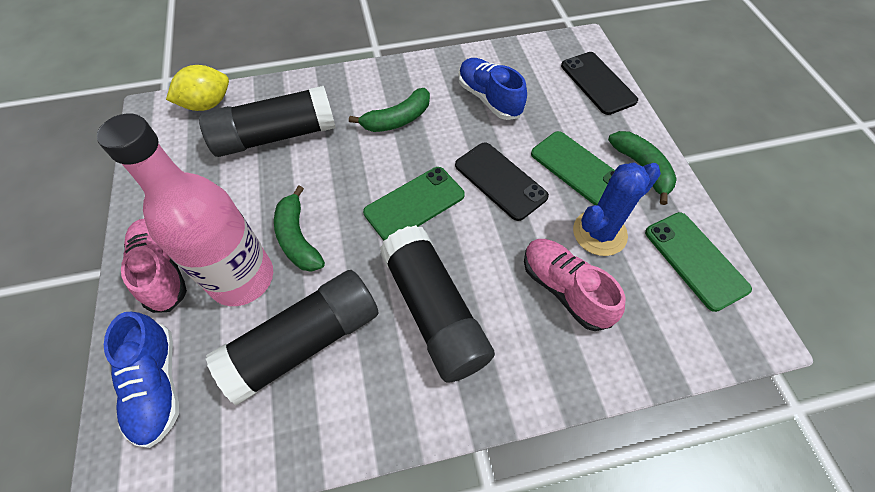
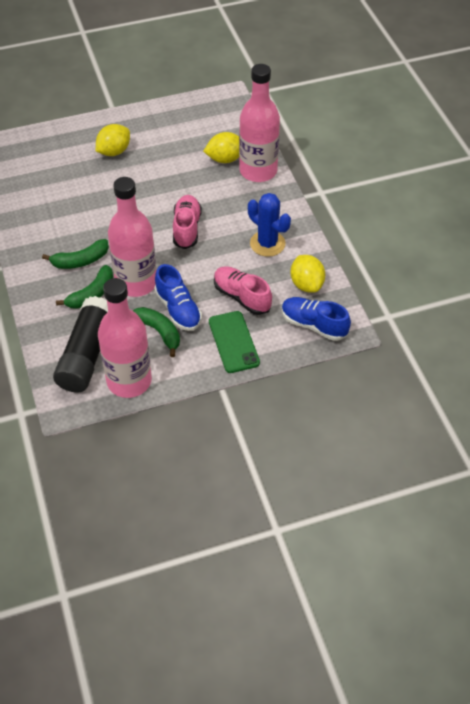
black glue stick: [199,86,336,157] [206,270,379,405] [380,225,495,383] = 3 -> [53,296,108,392] = 1
black phone: [455,142,549,221] [561,52,638,115] = 2 -> none = 0
green phone: [363,167,465,240] [531,131,615,205] [645,212,752,312] = 3 -> [209,311,260,373] = 1
pink bottle: [97,113,273,306] = 1 -> [98,278,152,398] [108,177,156,297] [239,64,280,182] = 3
yellow lemon: [166,65,229,111] = 1 -> [96,124,130,156] [203,132,240,163] [291,255,325,293] = 3

